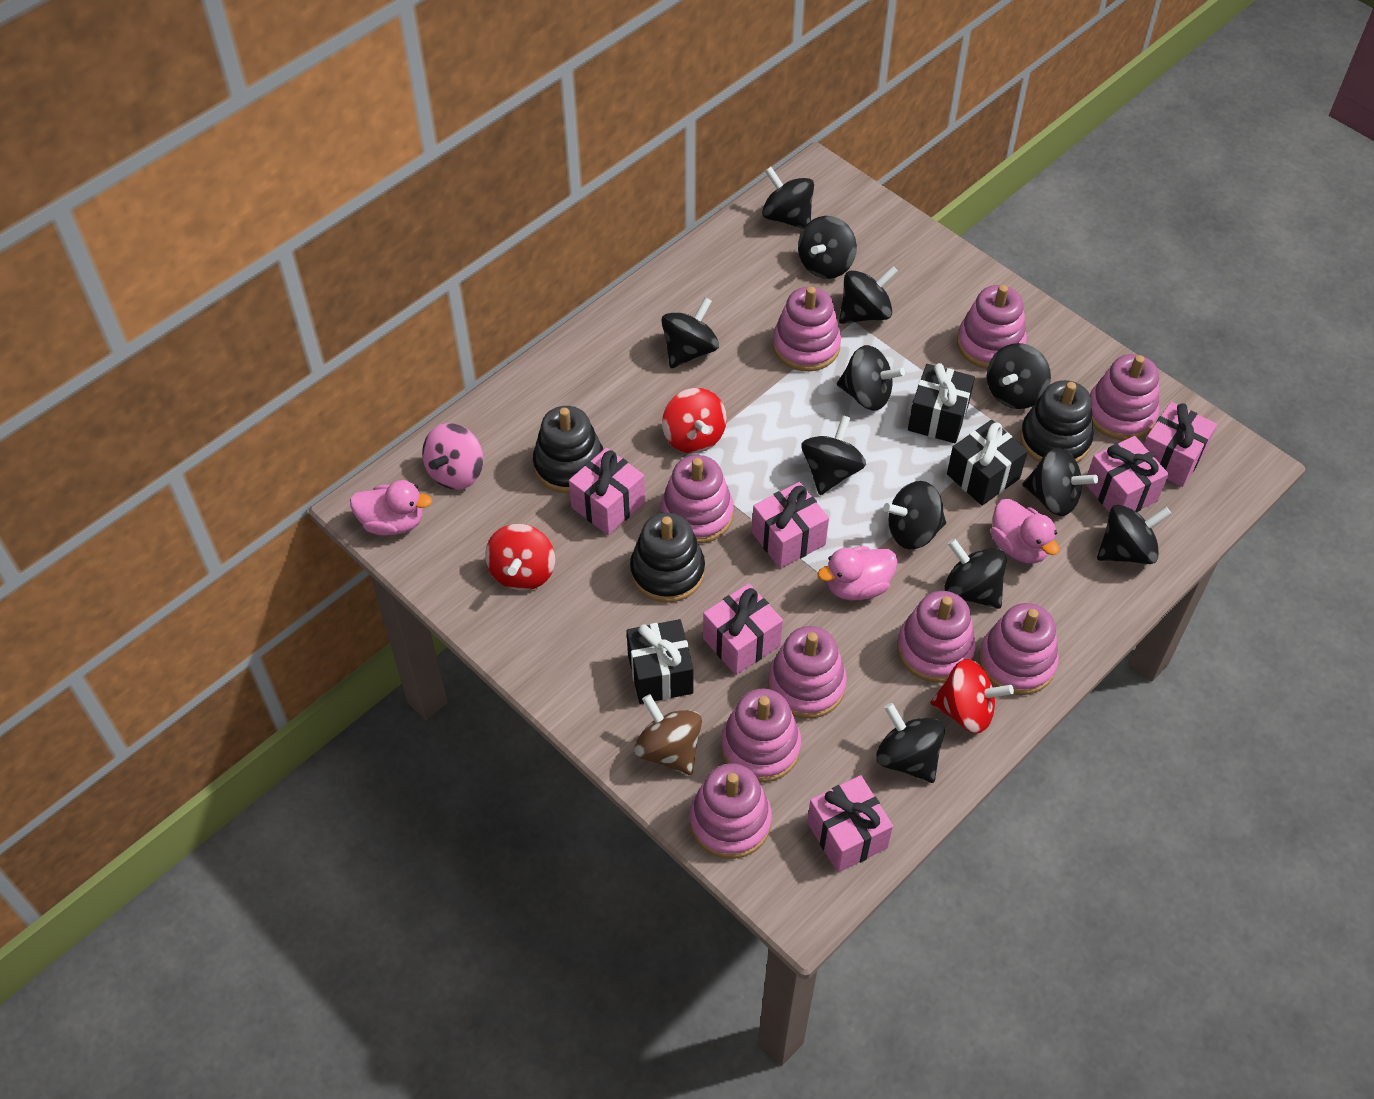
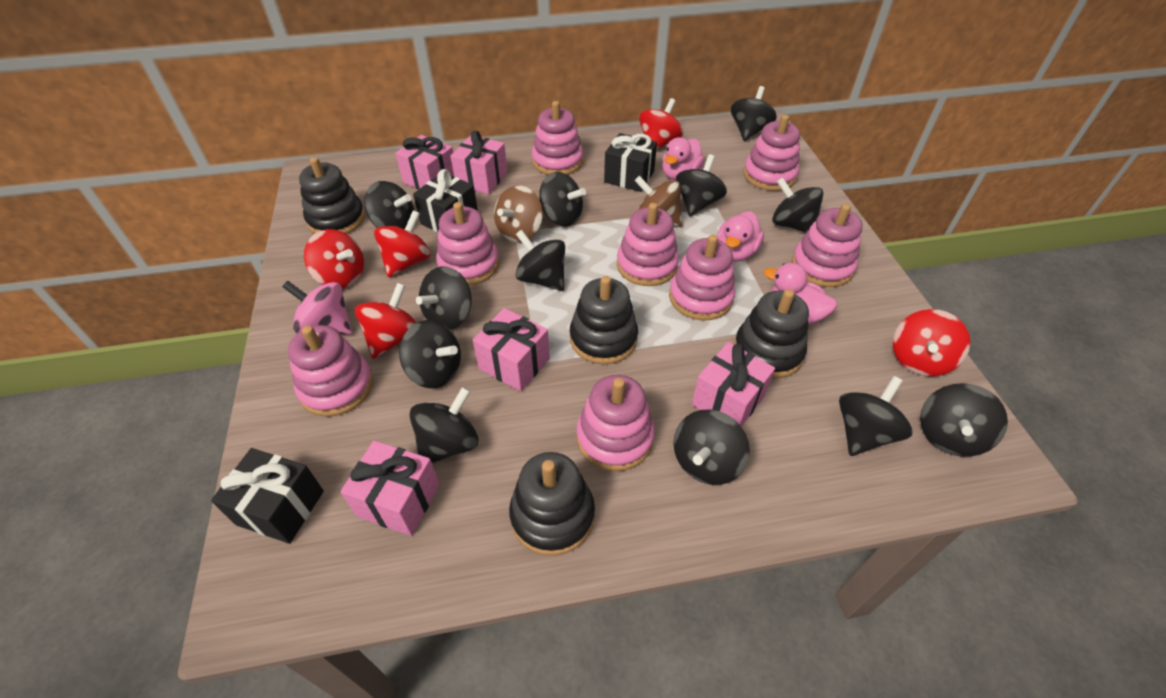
black stacking toy: [533,406,603,493] [630,512,705,603] [1020,380,1093,463] = 3 -> [299,157,365,234] [509,452,595,556] [570,276,638,364] [734,289,809,378] = 4
brown spinning top: [634,694,702,775] = 1 -> [494,186,543,242] [634,175,682,227] = 2
pink gift: [569,448,645,535] [703,583,783,675] [752,482,829,569] [807,775,893,873] [1085,436,1169,513] [1144,402,1217,487] = 6 -> [340,441,440,536] [395,135,454,190] [450,130,507,194] [473,308,550,392] [692,342,775,427] = 5
pink stacking toy: [661,455,734,544] [690,763,772,859] [721,689,801,783] [768,626,847,719] [773,287,841,371] [897,591,976,683] [957,285,1027,369] [979,603,1059,695] [1090,354,1159,440] = 9 -> [288,325,373,417] [436,202,499,285] [532,101,583,175] [577,375,655,471] [617,203,679,286] [669,235,736,321] [743,115,800,191] [792,204,863,287] = 8
red spinning top: [485,524,555,591] [662,388,727,453] [931,659,1014,733] = 3 -> [304,229,364,289] [355,283,416,359] [374,210,431,277] [639,98,683,150] [893,309,970,376] = 5

